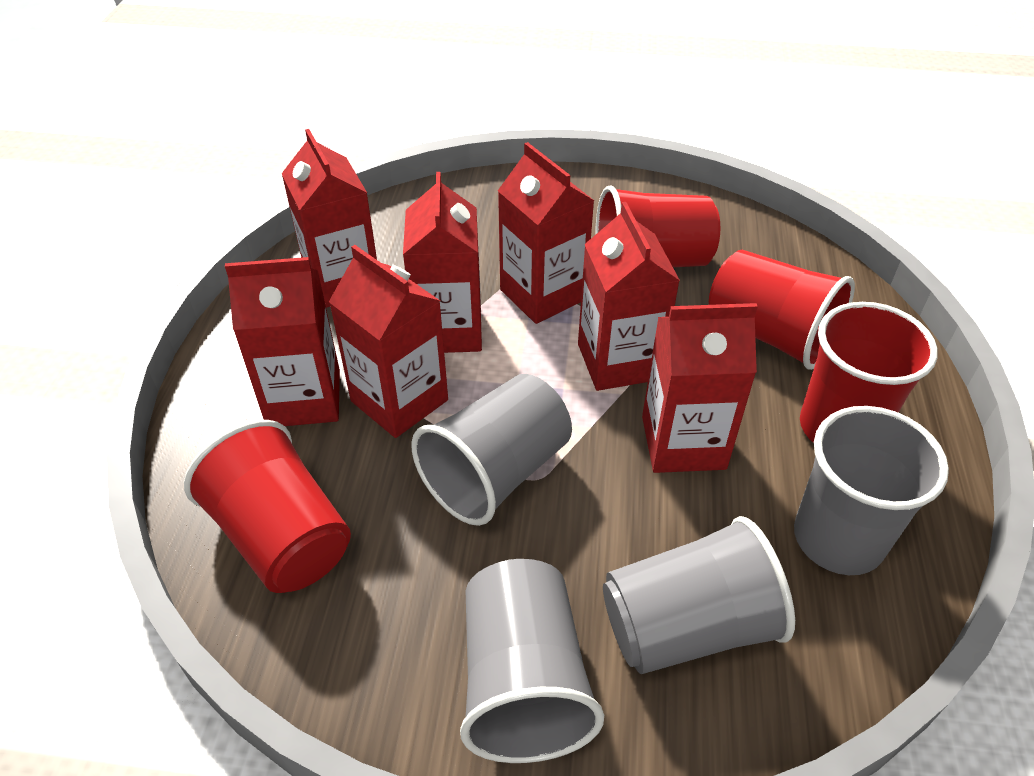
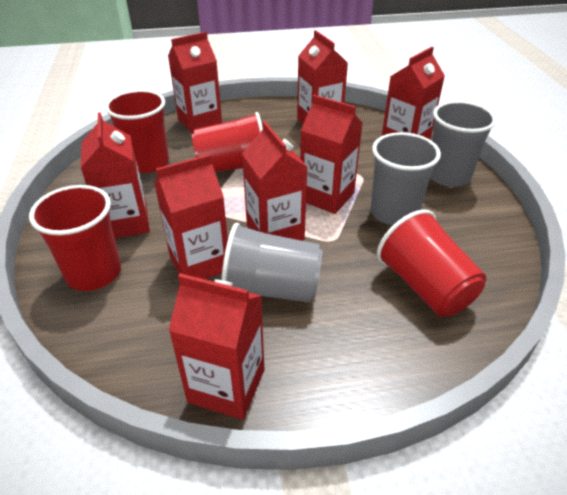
grey cup: [411,374,572,526] [460,559,604,763] [603,516,795,674] [794,406,949,575] = 4 -> [221,223,323,302] [371,132,441,225] [430,101,496,187] = 3
red carton: [225,257,340,426] [281,129,377,308] [329,245,448,438] [403,172,482,353] [498,142,594,324] [578,202,680,391] [642,303,758,473] = 7 -> [81,112,150,238] [154,154,228,279] [168,32,222,133] [168,273,264,420] [242,121,308,241] [297,30,348,124] [300,95,363,214] [382,47,445,139] = 8

